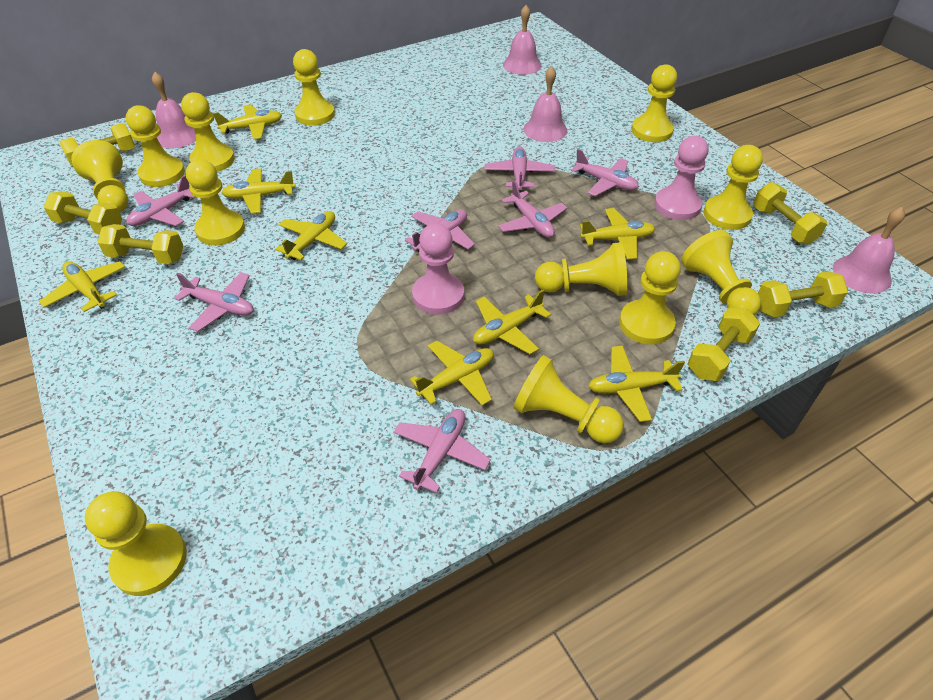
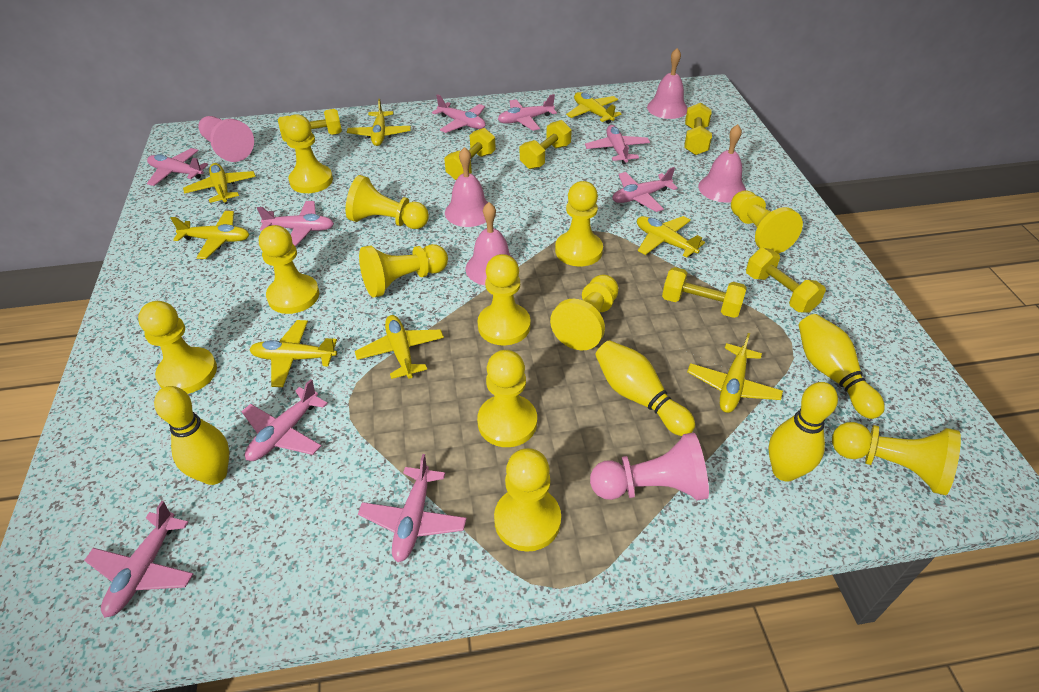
pink plane: [126,175,195,226] [174,272,253,332] [393,409,491,493] [405,210,475,252] [484,146,555,192] [498,181,567,238] [571,149,639,196] = 7 -> [84,501,193,618] [147,148,209,186] [241,379,328,461] [257,201,334,247] [358,454,467,562] [432,94,486,133] [498,94,557,131] [585,125,650,164] [612,167,678,212] = 9
yellow bowling pin: none = 0 -> [154,386,229,485] [595,340,695,436] [769,382,838,482] [799,314,885,419] = 4

